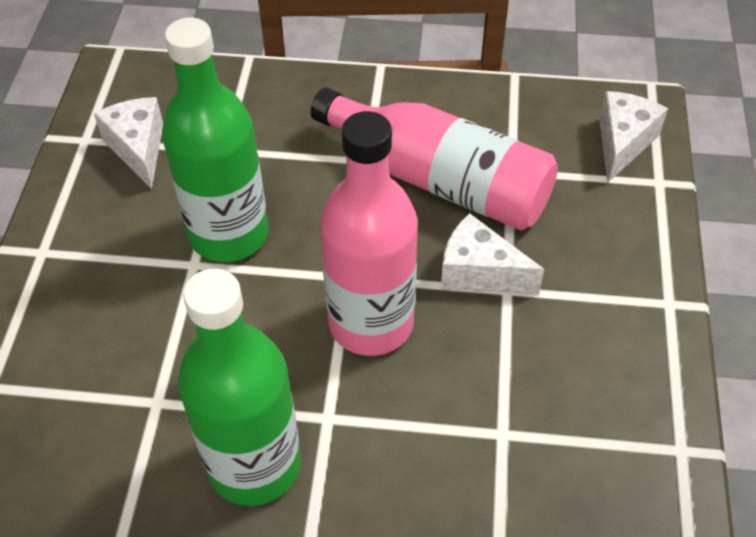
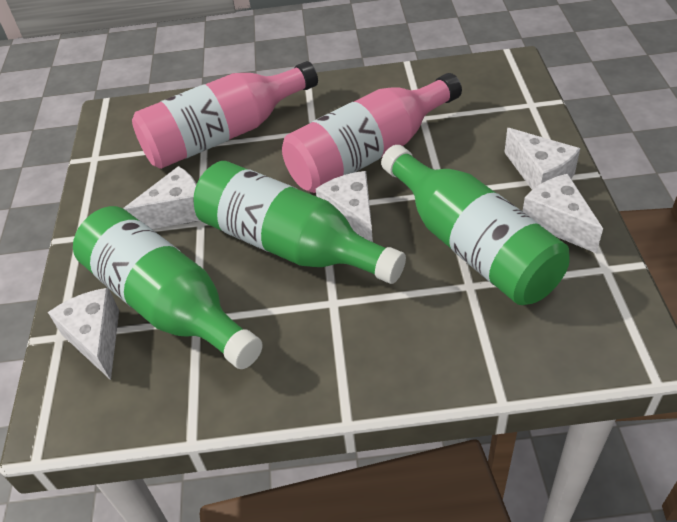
green bottle: [162,18,269,262] [178,269,301,506] = 2 -> [73,206,263,369] [193,161,406,284] [381,145,570,305] = 3
white cheese: [94,97,163,189] [441,213,545,294] [599,91,668,182] = 3 -> [48,288,119,380] [123,166,200,229] [316,171,373,242] [504,128,580,190] [523,174,603,253] = 5

